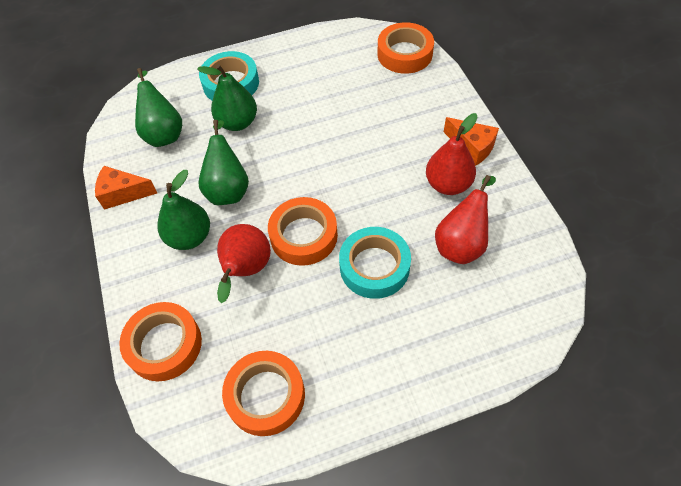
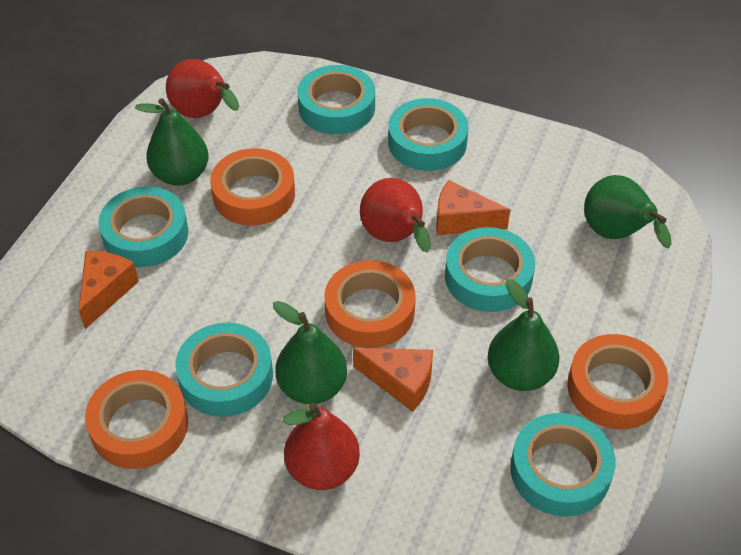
orange cheese: [95,166,157,210] [444,117,499,166] = 2 -> [79,251,139,329] [353,348,433,412] [436,180,510,235] = 3
turquoise tape: [199,51,259,101] [339,227,411,299] = 2 -> [98,187,188,267] [175,323,273,417] [298,65,375,134] [388,98,469,171] [445,227,535,312] [510,413,615,517] = 6

